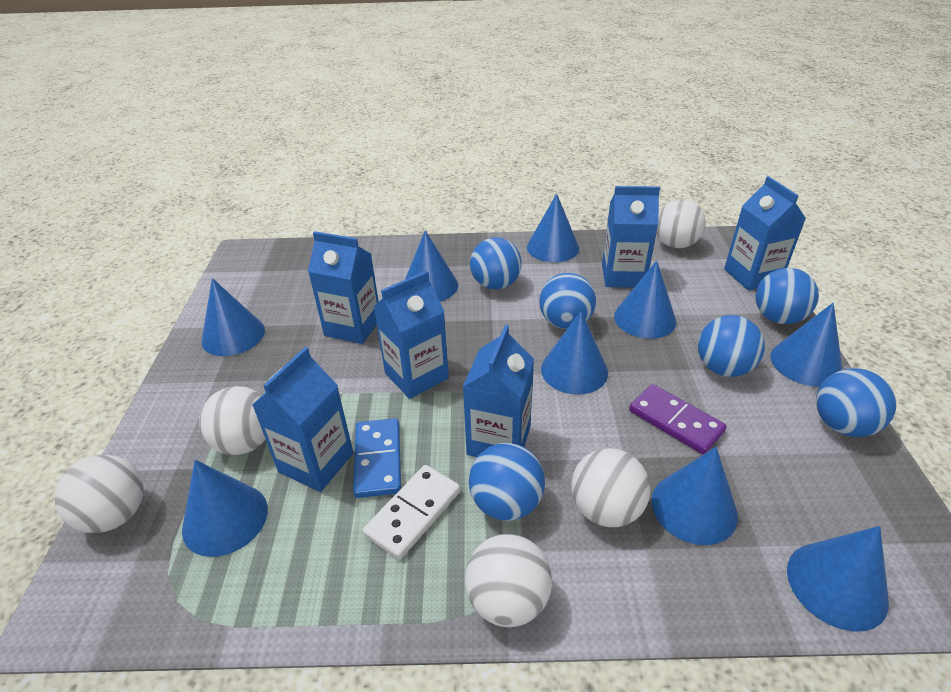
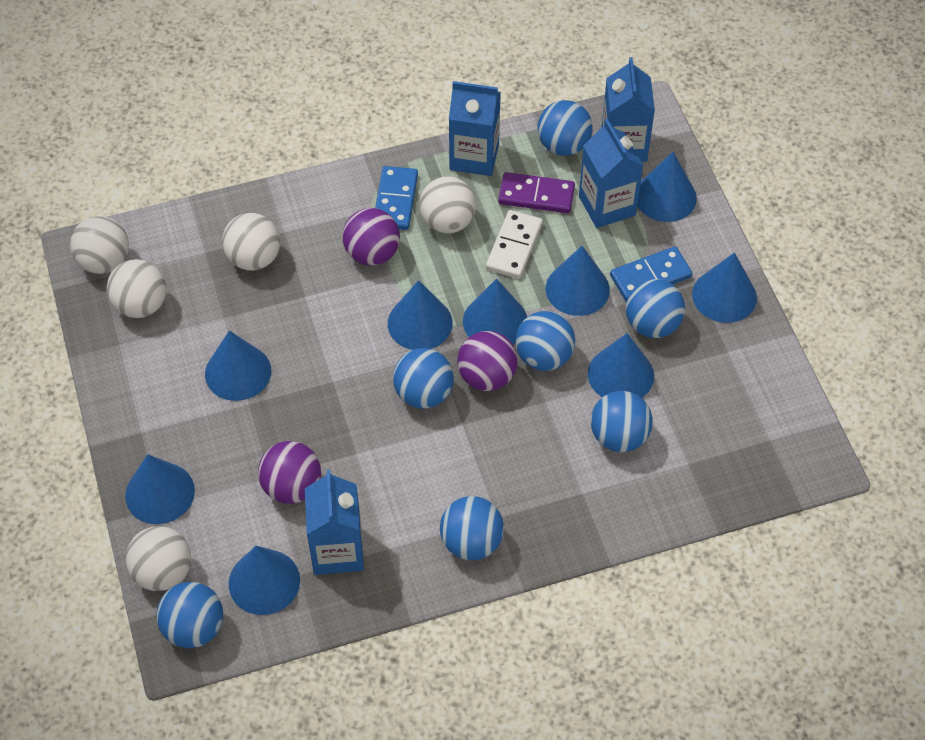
blue ball: [469,443,545,521] [470,237,522,289] [539,273,596,329] [698,315,765,377] [755,268,819,324] [816,368,897,437] = 6 -> [156,582,223,648] [393,348,454,409] [440,496,504,560] [515,311,575,371] [538,100,593,156] [591,391,653,452] [626,279,685,338] = 7
blue carton: [252,347,353,492] [308,231,379,344] [373,271,449,399] [463,324,534,457] [602,186,660,288] [724,176,806,290] = 6 -> [305,469,364,575] [449,81,501,176] [579,119,644,228] [601,57,655,162] = 4
blue domino: [353,418,401,498] = 1 -> [375,166,418,230] [610,247,692,301] = 2
purple ball: none = 0 -> [258,441,321,504] [342,208,400,266] [457,331,518,391] = 3

